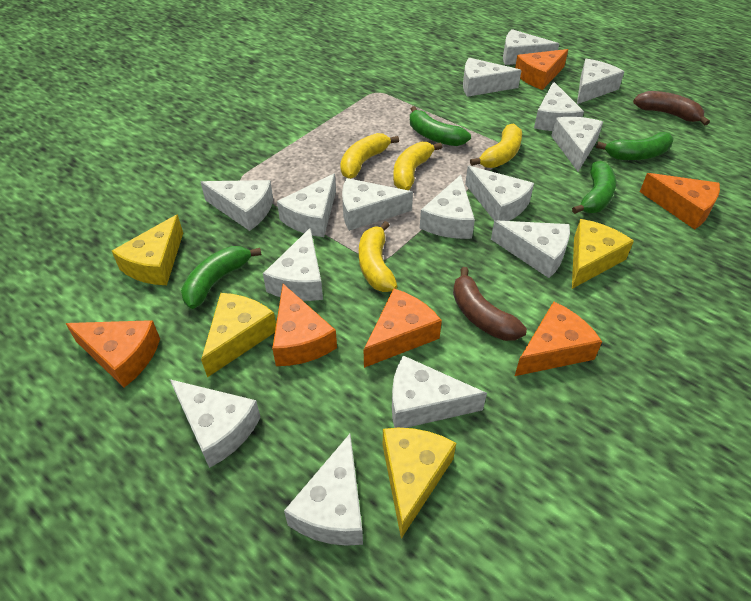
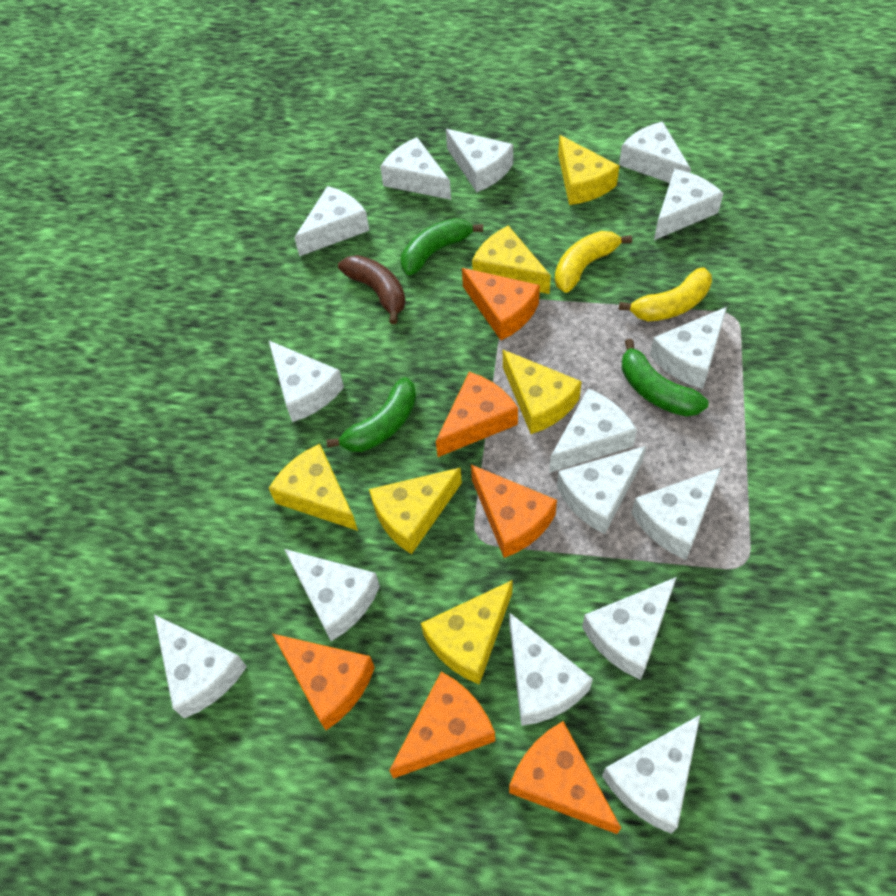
brown banana: [453,267,527,341] [633,91,710,125] = 2 -> [338,255,406,324] = 1
green banana: [181,246,262,309] [410,106,471,146] [572,161,616,214] [596,132,674,160] = 4 -> [326,377,417,452] [401,218,483,275] [622,339,708,417] = 3
yellow banana: [340,133,399,179] [359,221,397,292] [393,142,442,190] [470,123,522,168] = 4 -> [555,231,632,293] [619,268,712,321] = 2
yellow cheese: [112,214,183,285] [201,293,276,377] [383,428,456,539] [572,219,634,289] = 4 -> [269,444,358,531] [369,468,462,554] [421,580,513,685] [472,226,551,294] [503,350,582,434] [558,135,619,205] = 6

